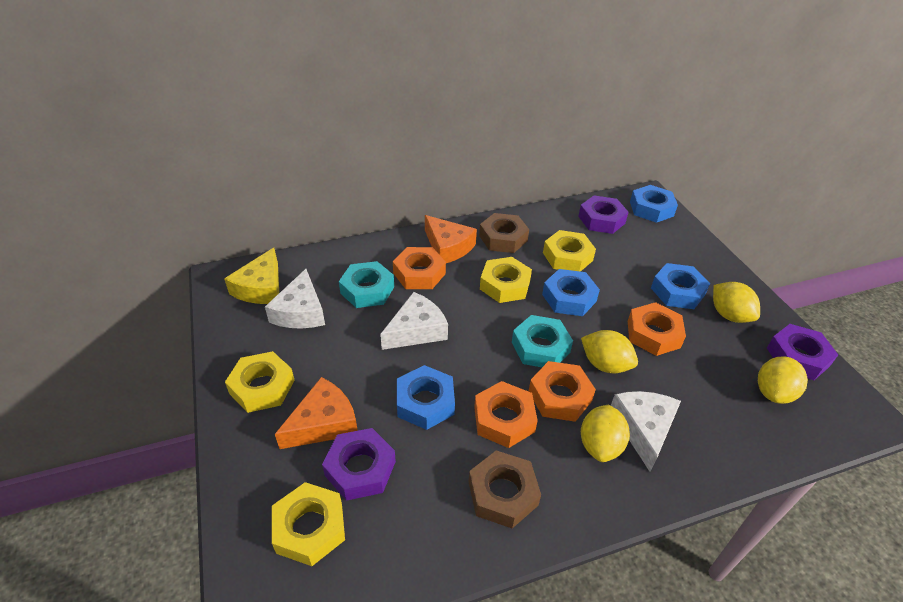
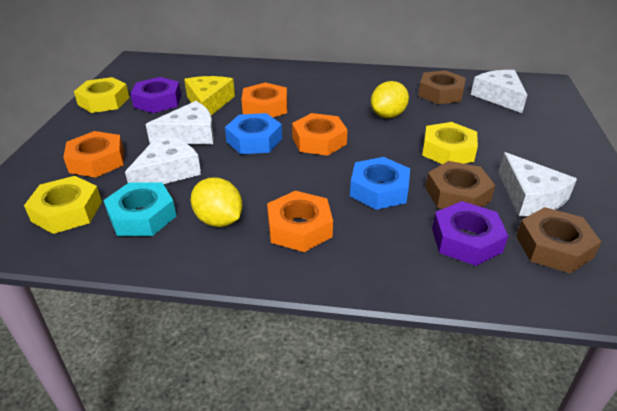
blue nut: [397,365,455,430] [542,269,600,316] [630,185,678,223] [651,263,710,309] = 4 -> [225,113,282,154] [350,157,410,210] = 2
brown nut: [469,450,541,528] [479,213,529,253] = 2 -> [418,70,466,104] [426,161,496,209] [516,207,601,274] = 3
orange cheese: [275,377,358,449] [425,215,477,263] = 2 -> none = 0
purple nut: [322,428,396,501] [578,195,629,234] [767,324,838,380] = 3 -> [131,77,181,113] [432,201,508,266] = 2
turquoise nut: [339,261,394,308] [512,315,573,367] = 2 -> [103,182,176,236] = 1
white cheese: [265,269,325,329] [380,292,448,350] [611,391,681,471] = 3 -> [125,134,201,184] [145,101,214,144] [471,70,527,113] [498,152,577,216] = 4
yellow lemon: [581,330,638,373] [581,405,630,462] [713,282,760,323] [758,356,808,404] = 4 -> [191,177,243,227] [371,81,409,118] = 2
yellow nut: [225,351,295,413] [272,482,345,566] [480,257,532,303] [543,230,596,272] = 4 -> [24,176,102,234] [74,77,130,113] [422,122,478,164] = 3

